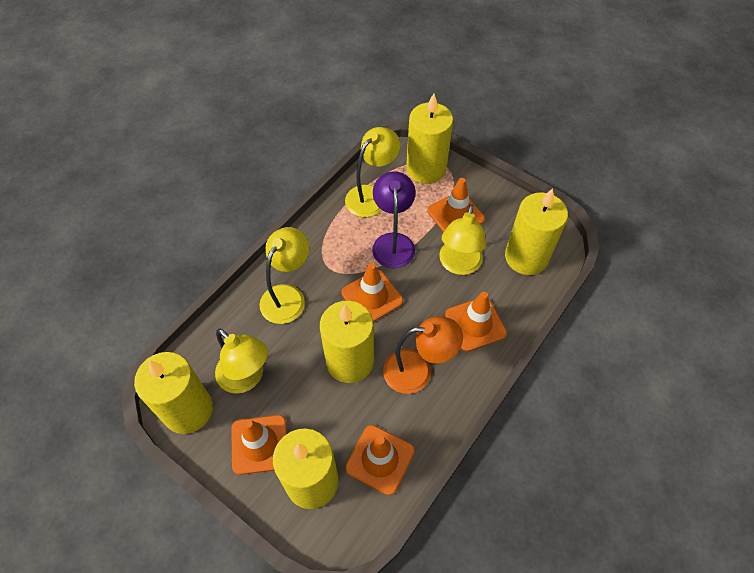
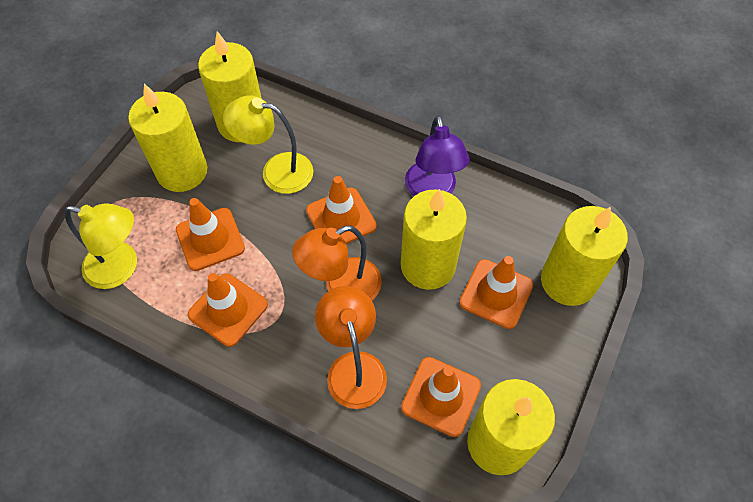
orange lamp: [383,317,463,394] = 1 -> [292,226,382,300] [315,286,387,409] = 2
yellow lamp: [215,328,268,394] [259,227,309,324] [345,127,400,217] [439,204,486,275] = 4 -> [64,203,137,289] [223,95,313,194] = 2

